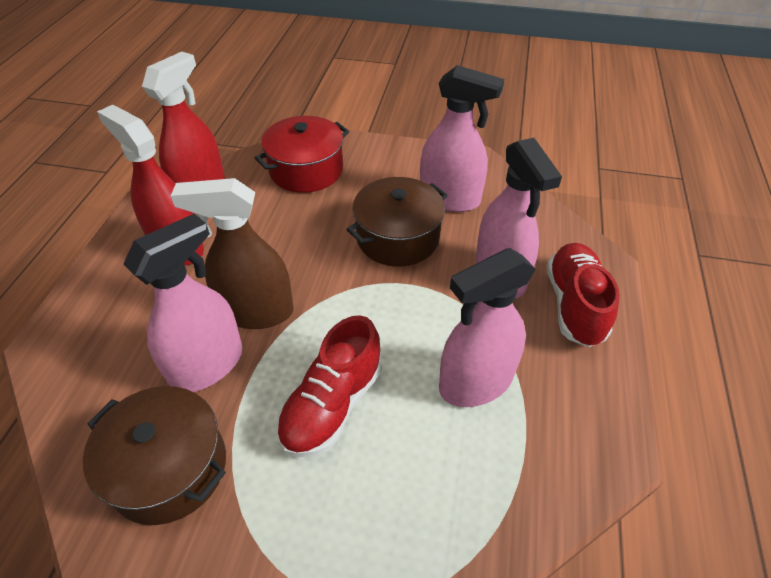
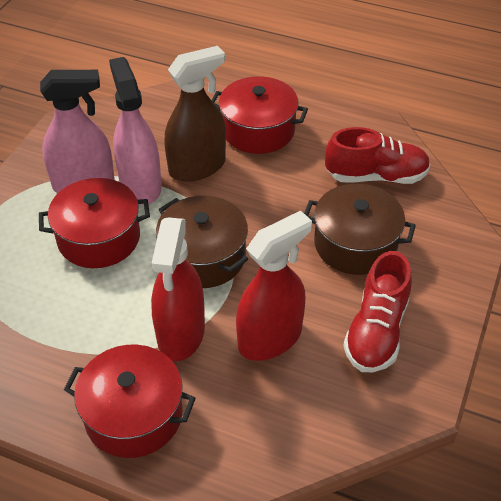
pink spray bottle: [123,214,243,392] [420,65,504,212] [439,248,536,407] [475,138,562,299] = 4 -> [40,70,115,193] [109,57,162,205] = 2
red pot: [255,116,349,193] = 1 -> [39,178,150,268] [64,345,196,458] [212,76,308,154] = 3

